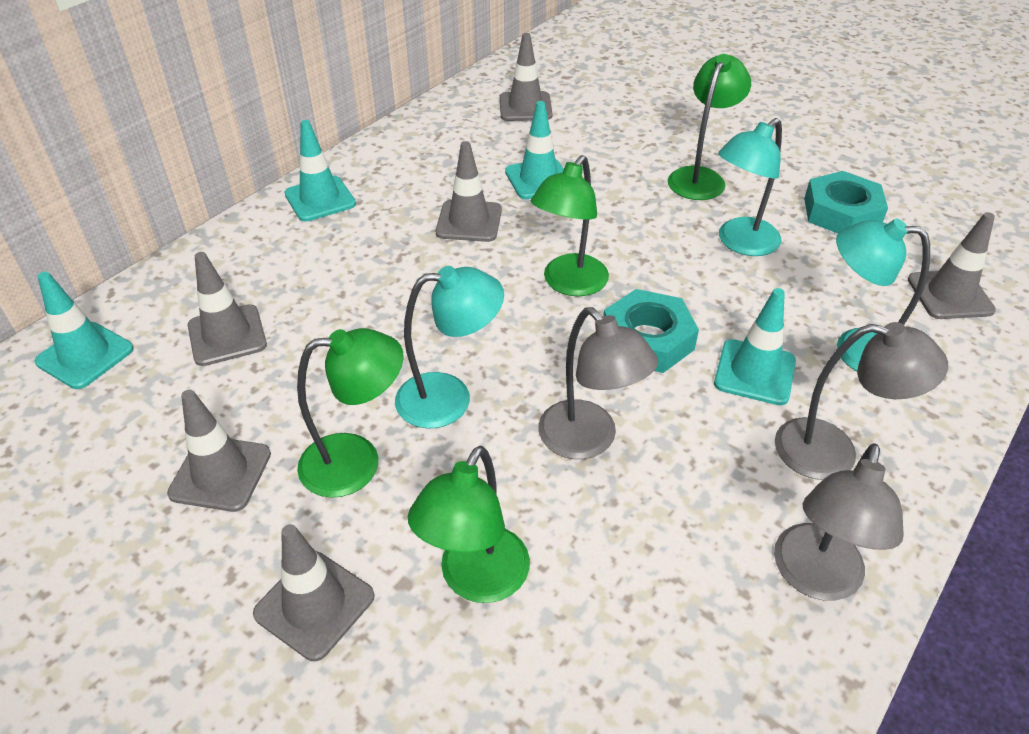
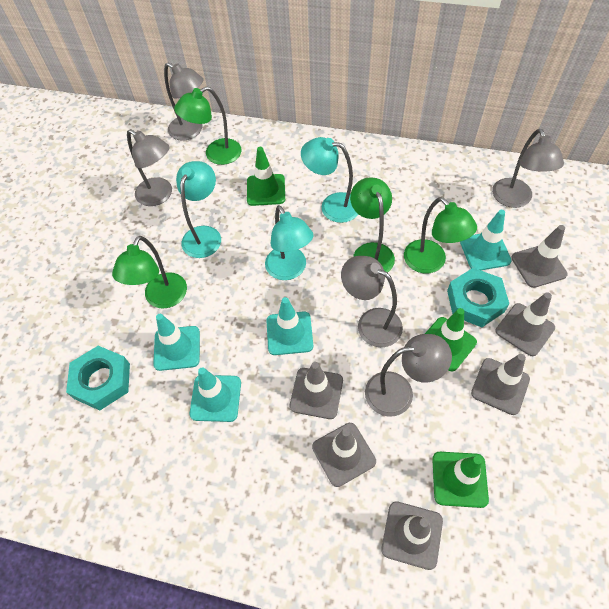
green traffic cone: none = 0 -> [247,147,285,206] [425,308,477,371] [432,452,489,508] = 3
grey lamp: [538,307,658,459] [774,443,904,601] [775,322,948,480] = 3 -> [127,129,172,206] [164,62,204,141] [341,256,403,347] [365,334,452,417] [492,129,564,208] = 5

